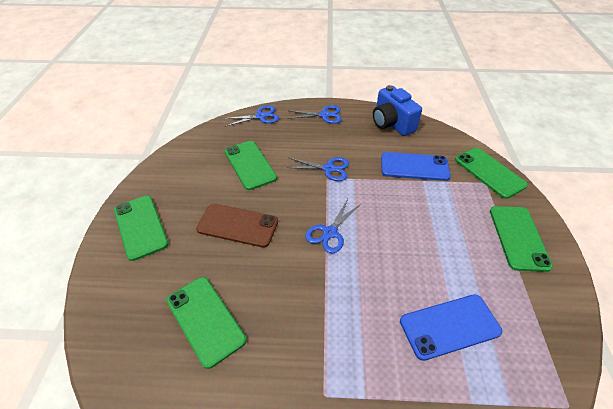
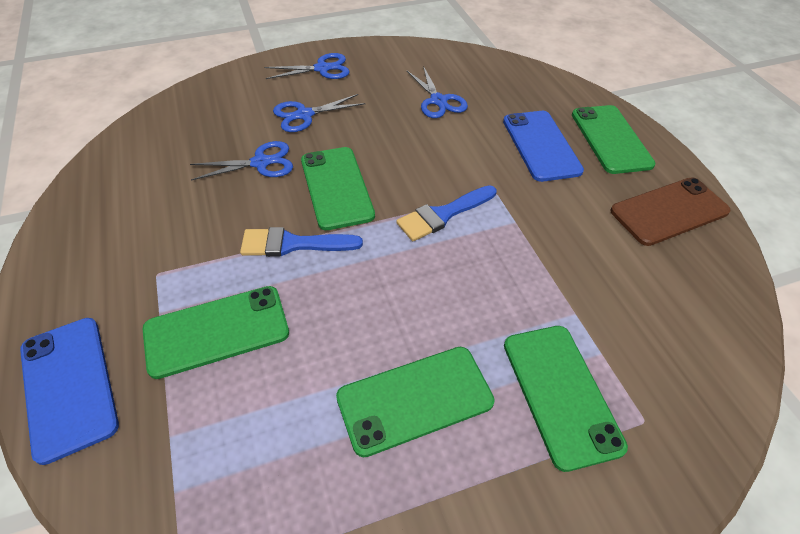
blue brush: none = 0 -> [240,227,363,257] [396,185,496,241] = 2
blue camera: [373,85,422,136] = 1 -> none = 0

